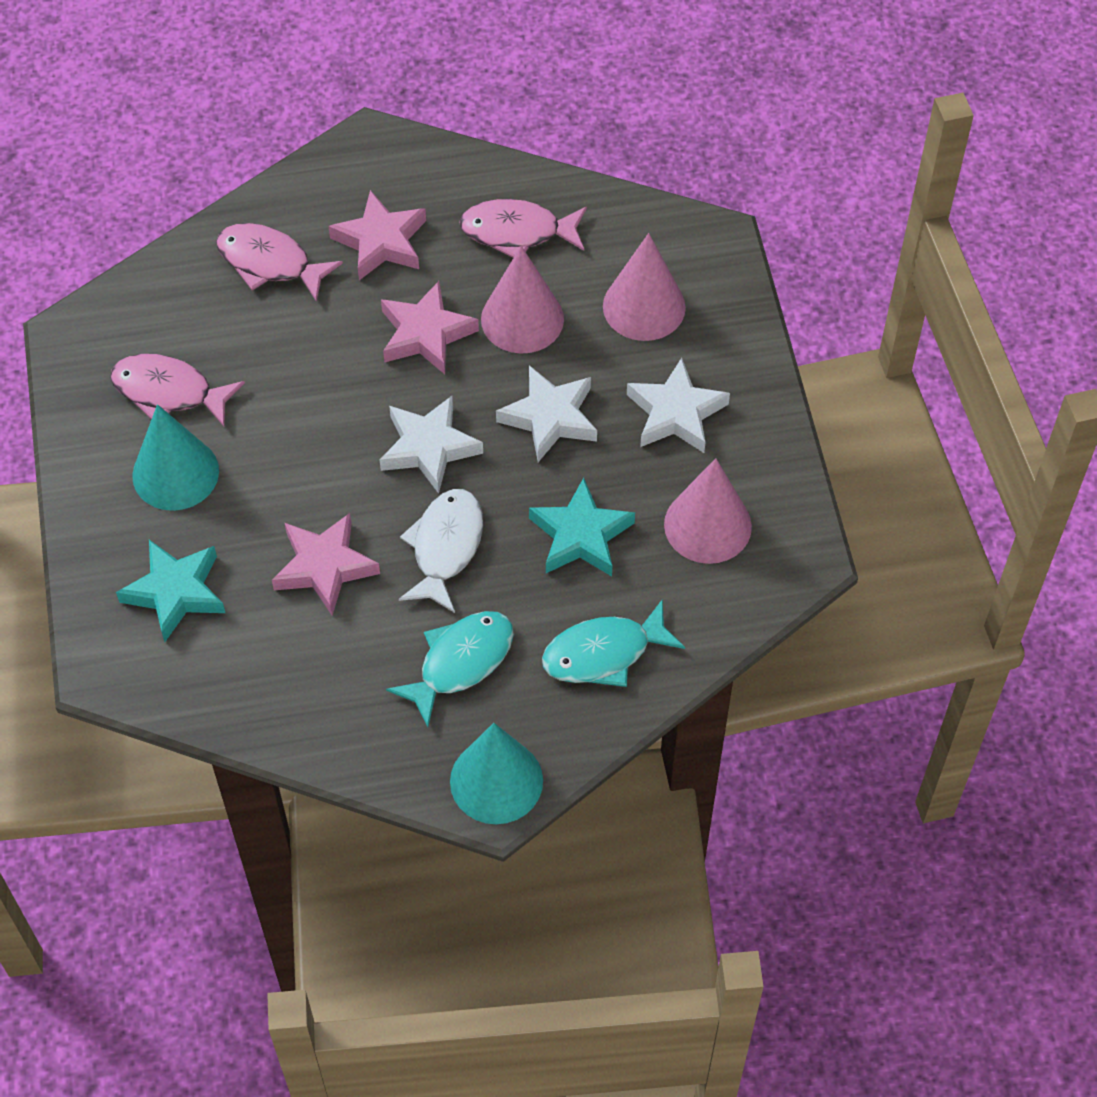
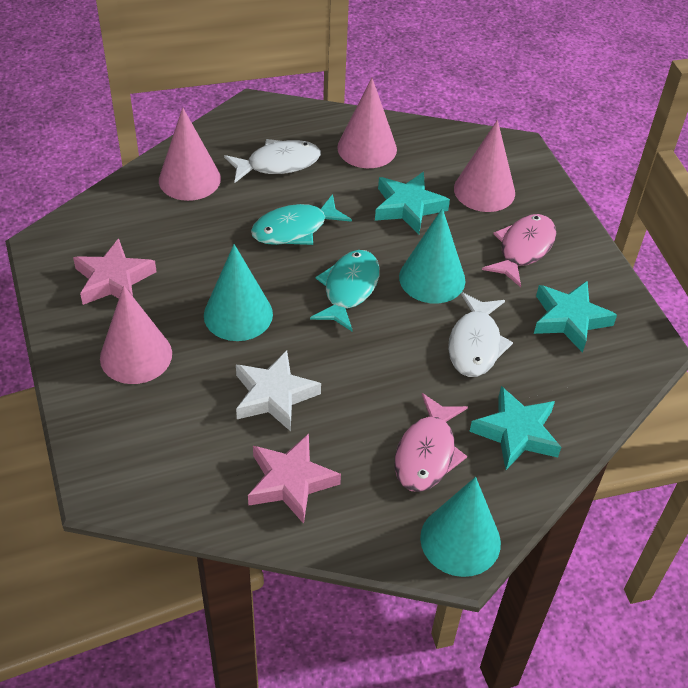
pink cone: [481,246,564,354] [603,233,686,341] [664,458,752,564] = 3 -> [100,285,172,384] [159,107,221,201] [337,78,397,168] [454,120,515,212] = 4
pink fish: [110,354,245,426] [216,223,343,302] [459,199,587,258] = 3 -> [395,393,468,492] [482,214,556,287] = 2
pink star: [272,513,380,615] [328,190,426,280] [381,281,479,374] = 3 -> [73,238,157,305] [248,434,341,524] = 2
turquoise cone: [132,404,219,511] [450,723,543,824] = 2 -> [204,244,273,341] [399,208,465,304] [420,477,501,577] = 3
turquoise star: [116,540,225,642] [529,478,635,576] = 2 -> [375,172,450,234] [469,386,561,470] [534,281,617,353] = 3
white fish: [399,489,483,613] = 1 -> [224,139,321,183] [448,292,513,377] = 2
white star: [380,396,483,494] [496,365,597,462] [627,358,730,453] = 3 -> [236,350,321,431] = 1

